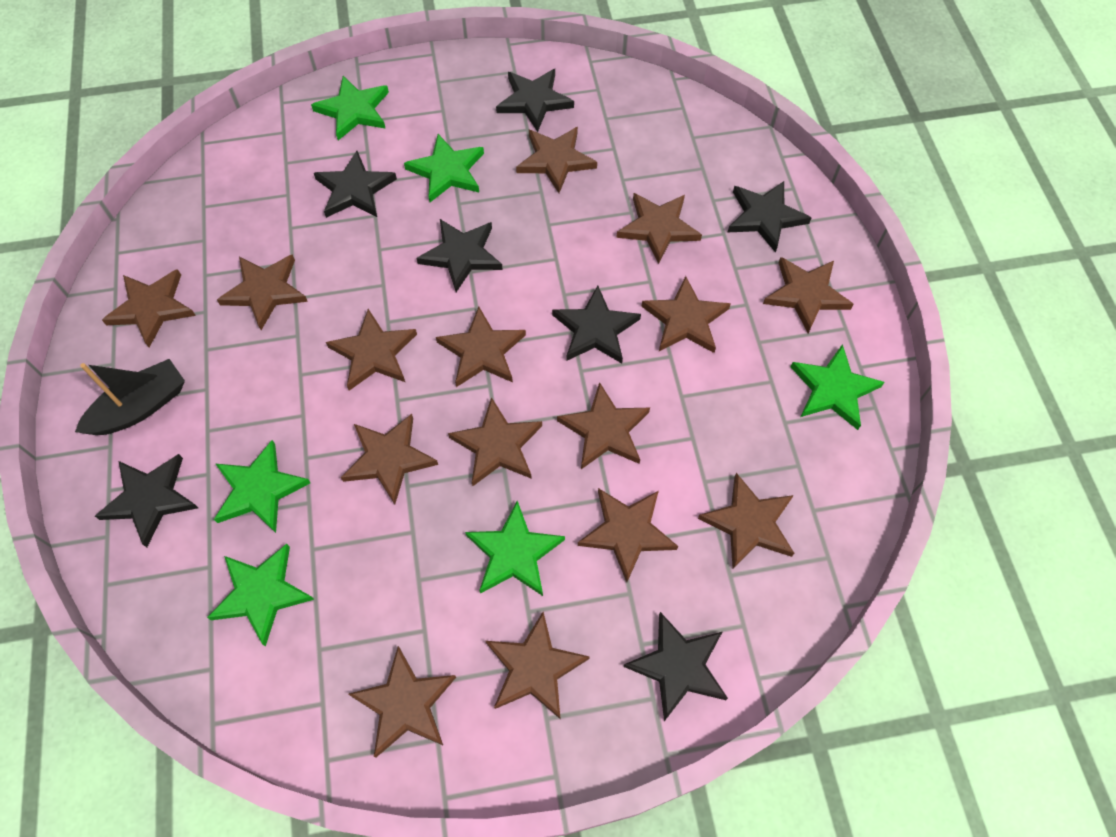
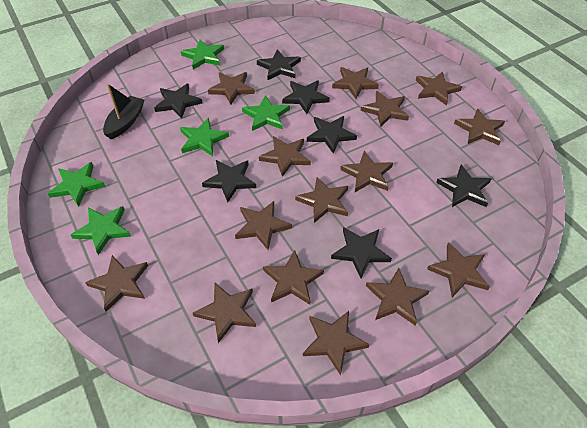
green star: [207,544,314,647] [214,440,310,533] [311,76,389,140] [404,134,484,202] [465,501,565,596] [791,344,885,430] = 6 -> [48,162,106,207] [71,206,131,255] [180,118,229,156] [181,39,224,70] [242,95,290,131] = 5

